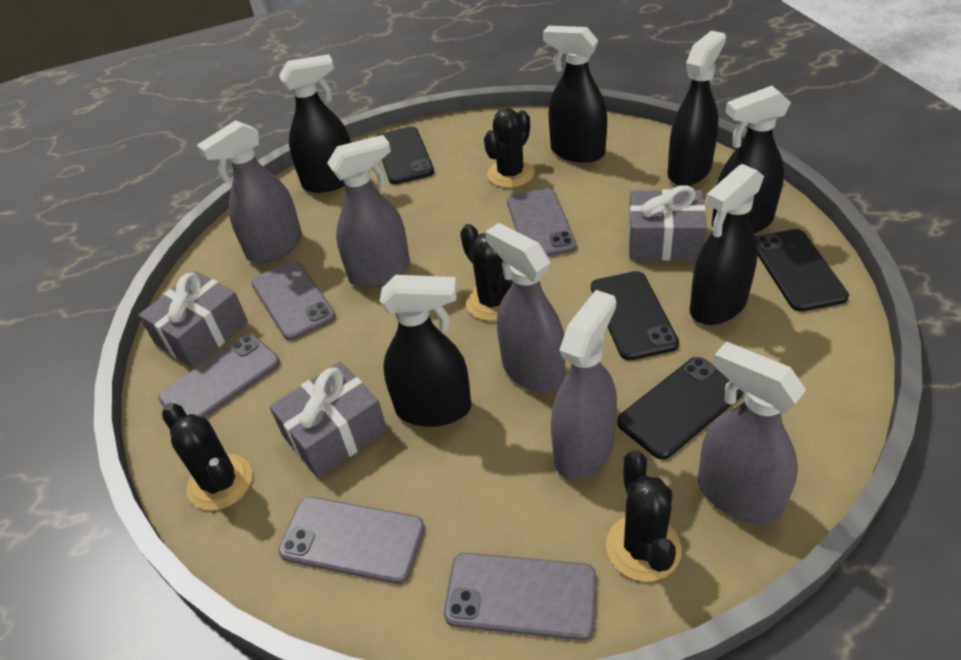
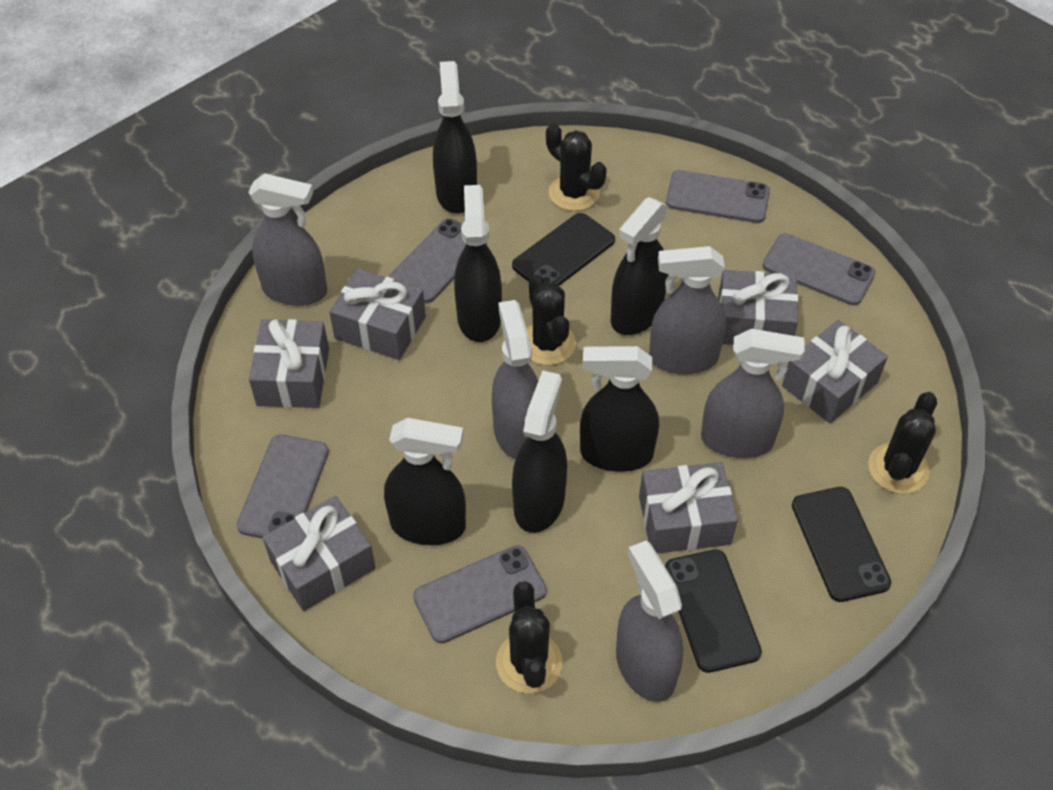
black phone: [377,126,434,184] [591,271,679,360] [617,357,743,460] [756,229,849,312] = 4 -> [512,213,615,286] [665,549,762,673] [792,487,891,602] = 3
grey gift: [138,271,248,368] [269,362,387,478] [628,185,707,261] = 3 -> [249,319,329,408] [262,496,376,611] [329,268,426,360] [639,462,738,553] [718,270,798,345] [782,320,888,424] = 6

